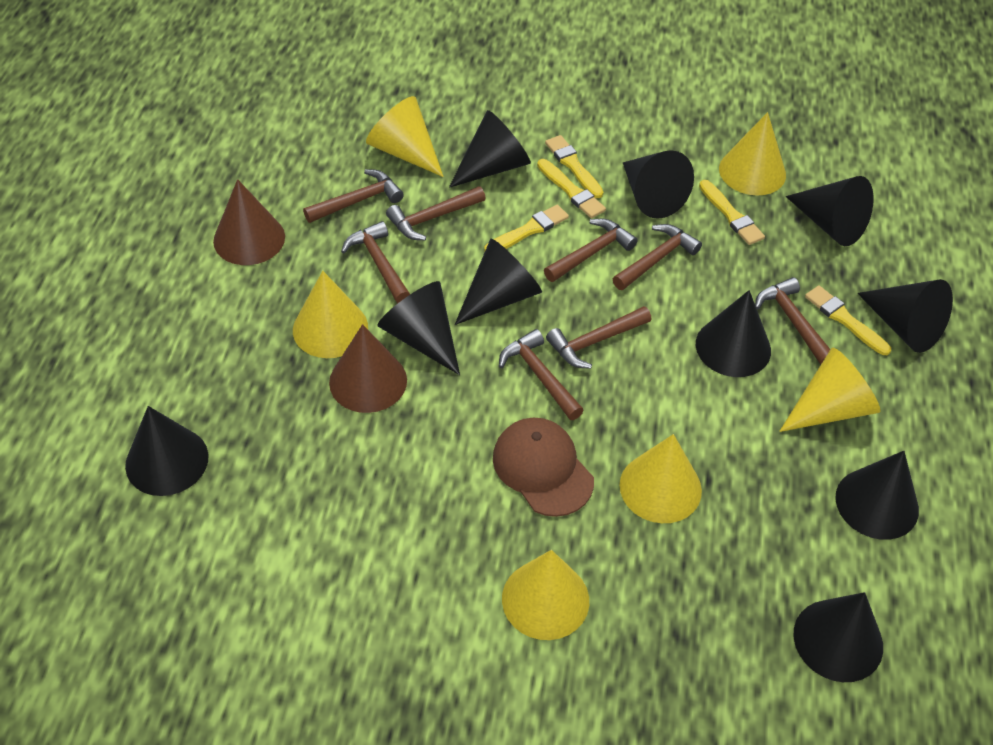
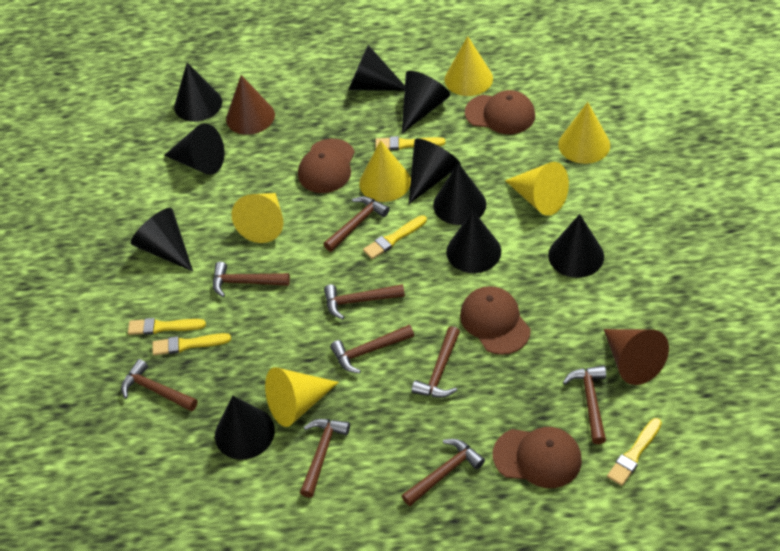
brown cap: [493,418,594,517] = 1 -> [298,139,355,193] [460,286,531,355] [465,90,535,134] [493,427,582,488] = 4
brown hammer: [303,169,404,223] [341,221,410,303] [386,186,486,240] [499,329,584,420] [544,219,638,282] [546,306,651,369] [613,224,702,290] [755,277,830,365] = 8 -> [121,359,198,411] [213,262,290,297] [300,419,350,498] [324,196,390,252] [324,284,405,319] [330,325,414,373] [402,439,485,506] [412,326,460,398] [563,365,606,444] = 9

